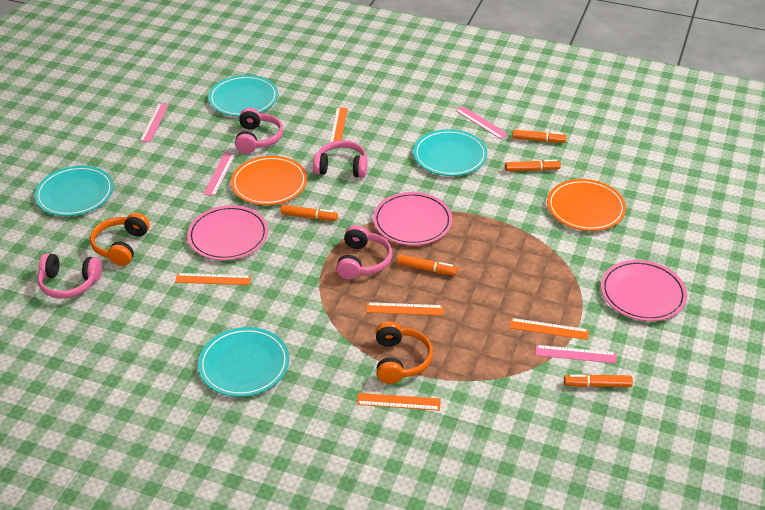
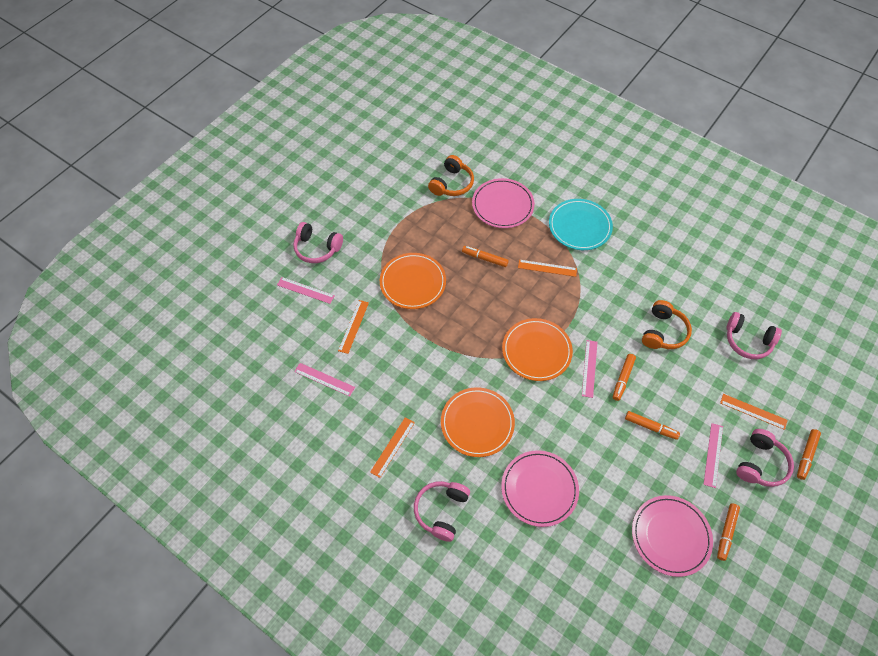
orange plate: [231,156,307,205] [547,179,626,231] = 2 -> [380,253,446,309] [441,387,515,457] [502,318,573,381] = 3
orange ruler: [175,273,251,285] [330,107,348,142] [357,393,441,411] [366,302,443,316] [509,318,589,340] = 5 -> [338,300,369,354] [370,417,415,478] [518,259,577,277] [720,394,787,430] = 4
turquoise plate: [35,166,114,216] [198,327,289,397] [208,75,278,116] [413,129,487,176] = 4 -> [549,199,613,250] = 1

